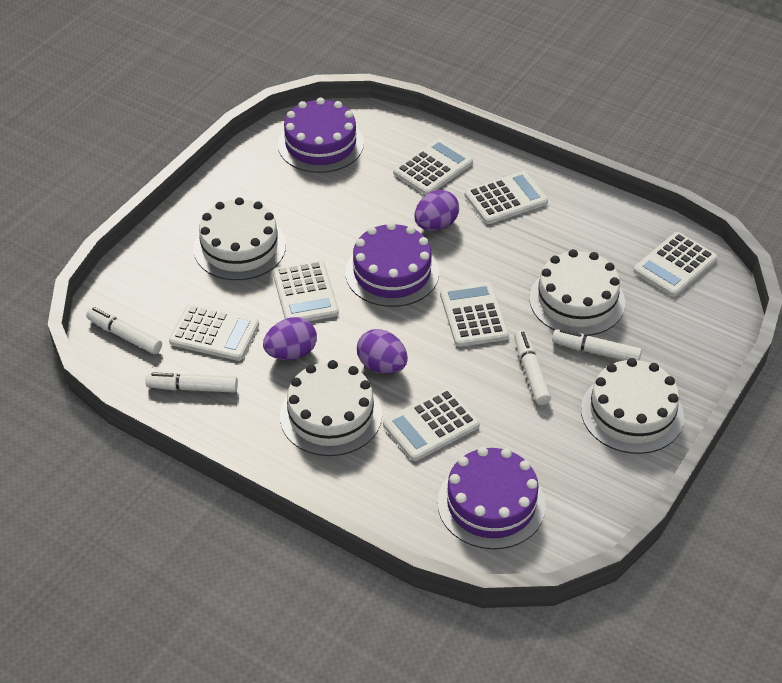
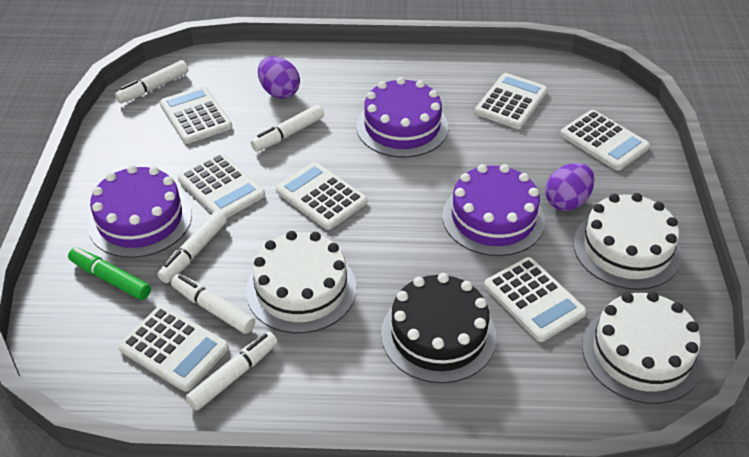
black cake: none = 0 -> [381,273,497,383] = 1
green marker: none = 0 -> [68,247,151,300] = 1
purple egg: [263,317,317,360] [357,329,408,374] [414,190,459,231] = 3 -> [258,57,300,99] [545,163,595,211] = 2
white cake: [193,197,286,280] [280,360,382,456] [529,249,625,336] [581,358,684,454] = 4 -> [246,231,356,333] [573,193,681,290] [582,291,702,404] = 3
white marker: [86,307,162,354] [145,372,238,393] [514,330,551,405] [552,329,642,361] = 4 -> [115,60,188,104] [158,211,227,283] [171,274,255,334] [186,332,278,411] [251,105,324,152] = 5

